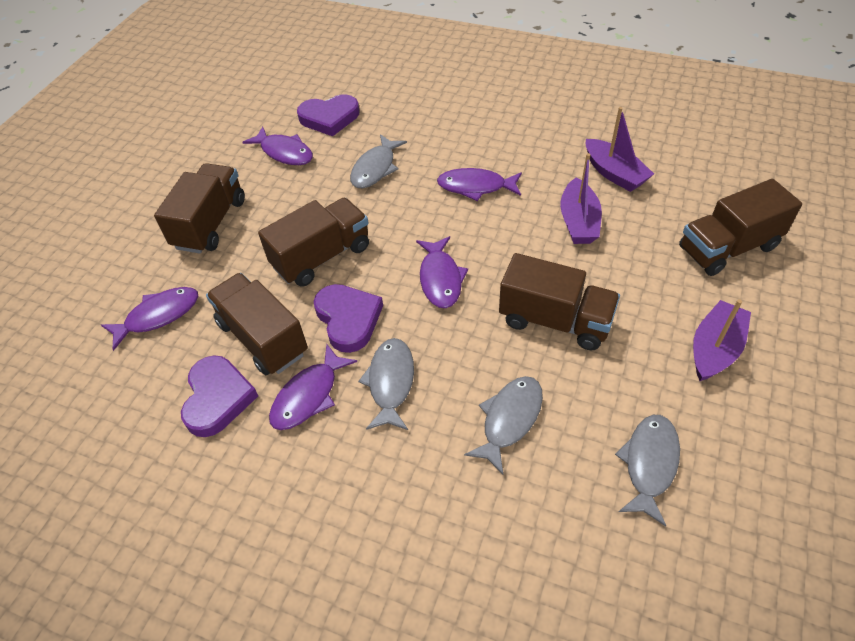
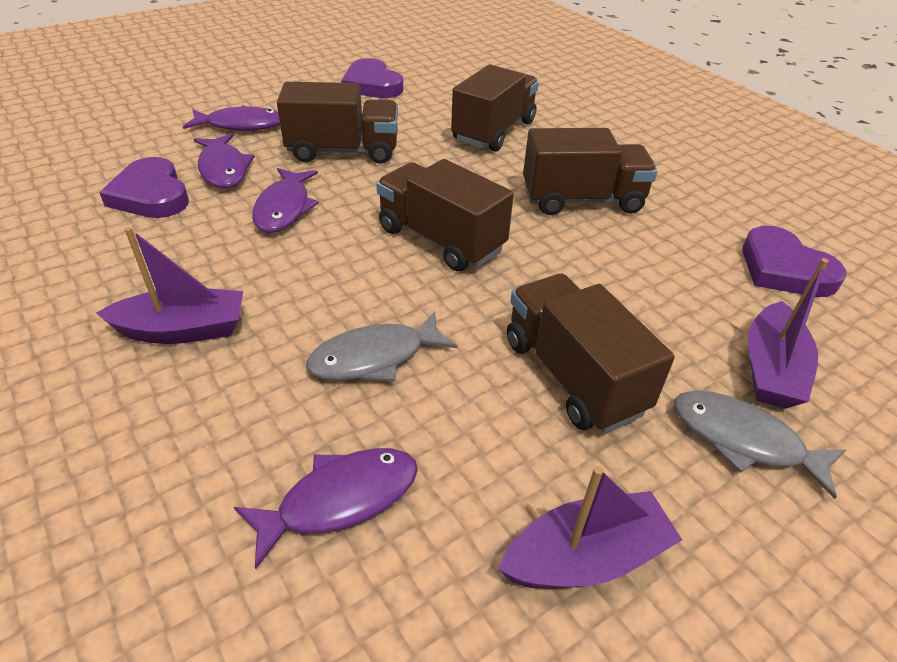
grey fish: [350,134,407,188] [358,338,414,430] [464,376,543,475] [615,415,680,527] = 4 -> [306,311,457,381] [674,391,846,499] = 2
purple fish: [101,287,198,351] [242,127,313,165] [269,344,357,430] [416,236,468,308] [437,168,522,201] = 5 -> [183,105,280,131] [194,133,255,188] [234,448,418,569] [252,168,319,233] = 4

